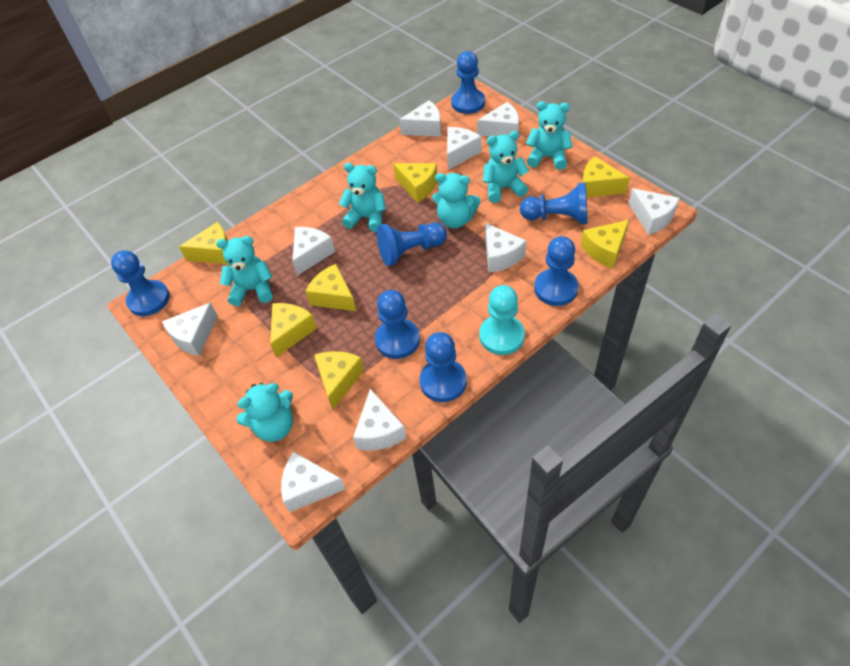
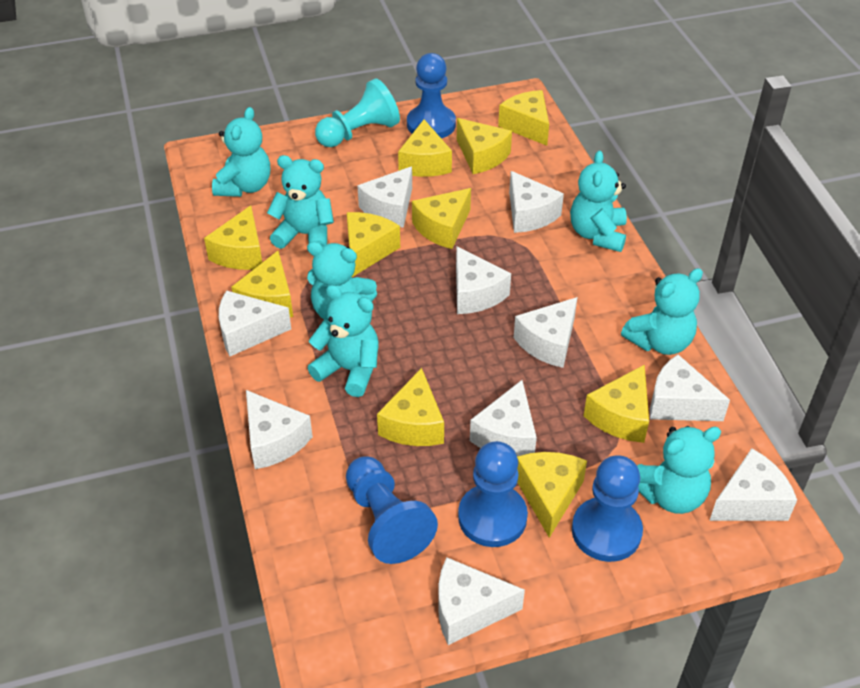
blue pawn: [111,250,170,316] [375,290,420,359] [377,222,447,266] [420,332,467,402] [451,51,485,114] [520,183,588,224] [534,236,579,306] = 7 -> [346,457,438,564] [407,53,456,138] [458,441,528,547] [572,455,643,562] = 4
turquoise teddy bear: [216,236,273,306] [236,383,293,442] [339,163,386,232] [432,173,481,228] [483,131,529,203] [526,101,572,170] = 6 -> [212,107,270,197] [267,155,334,249] [307,242,377,321] [308,285,379,397] [570,151,627,252] [621,268,703,355] [637,426,721,514] = 7
white cheese: [162,302,218,356] [281,452,345,512] [292,227,335,276] [353,389,407,451] [399,100,441,137] [447,127,482,170] [477,102,519,137] [485,223,526,272] [628,188,680,235] = 9 -> [219,290,291,356] [246,390,313,469] [357,166,412,228] [438,557,525,645] [456,246,511,314] [470,380,537,456] [509,171,564,233] [514,297,577,368] [650,355,730,421] [709,448,797,521] = 10
yellow cheese: [179,222,228,264] [270,303,317,357] [305,264,356,311] [314,351,365,410] [393,163,437,203] [581,220,629,269] [582,157,630,197] = 7 -> [204,205,262,270] [231,251,293,317] [347,212,400,277] [377,368,444,446] [398,120,452,177] [412,188,471,249] [457,118,512,174] [498,90,549,146] [517,452,587,538] [584,365,649,443] = 10

